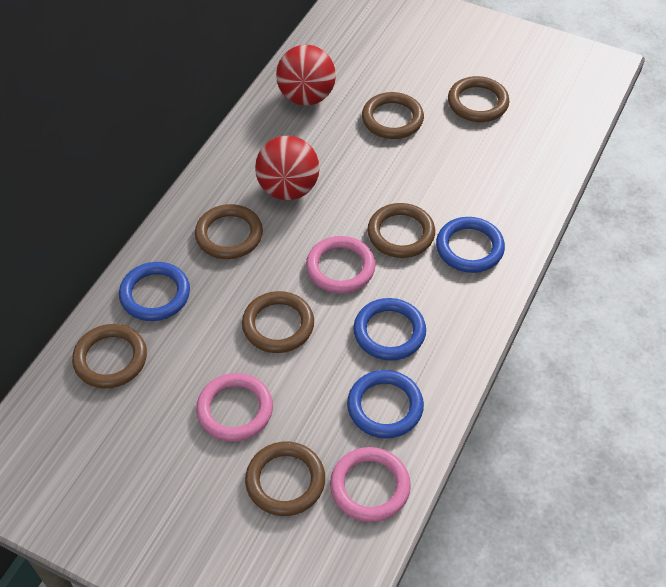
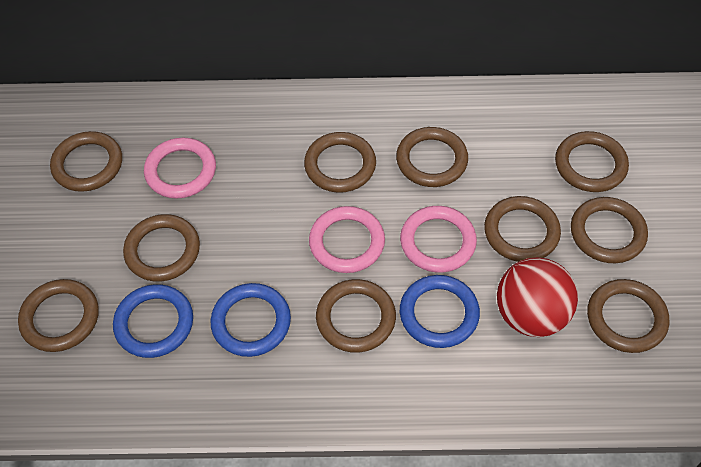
blue ring: [119,262,190,321] [347,370,424,438] [353,298,426,361] [436,217,505,273] = 4 -> [113,284,193,358] [210,283,291,357] [400,275,480,348] = 3
brown ring: [72,324,147,388] [195,204,263,259] [242,291,314,353] [245,442,325,516] [362,92,424,139] [367,203,435,258] [448,76,509,122] = 7 -> [18,279,99,352] [50,131,122,192] [123,214,200,281] [304,132,376,193] [316,279,396,353] [396,127,468,187] [484,196,561,262] [555,131,629,192] [571,197,648,263] [587,279,669,353] = 10
red ball: [255,136,320,200] [276,45,336,106] = 2 -> [497,257,578,337] = 1

